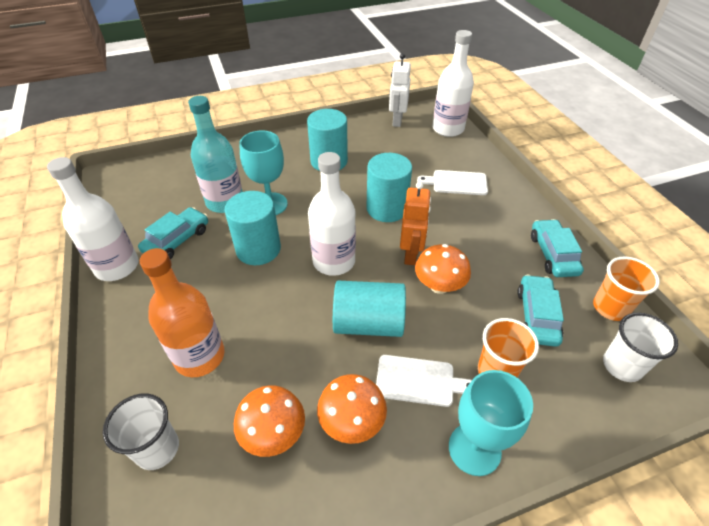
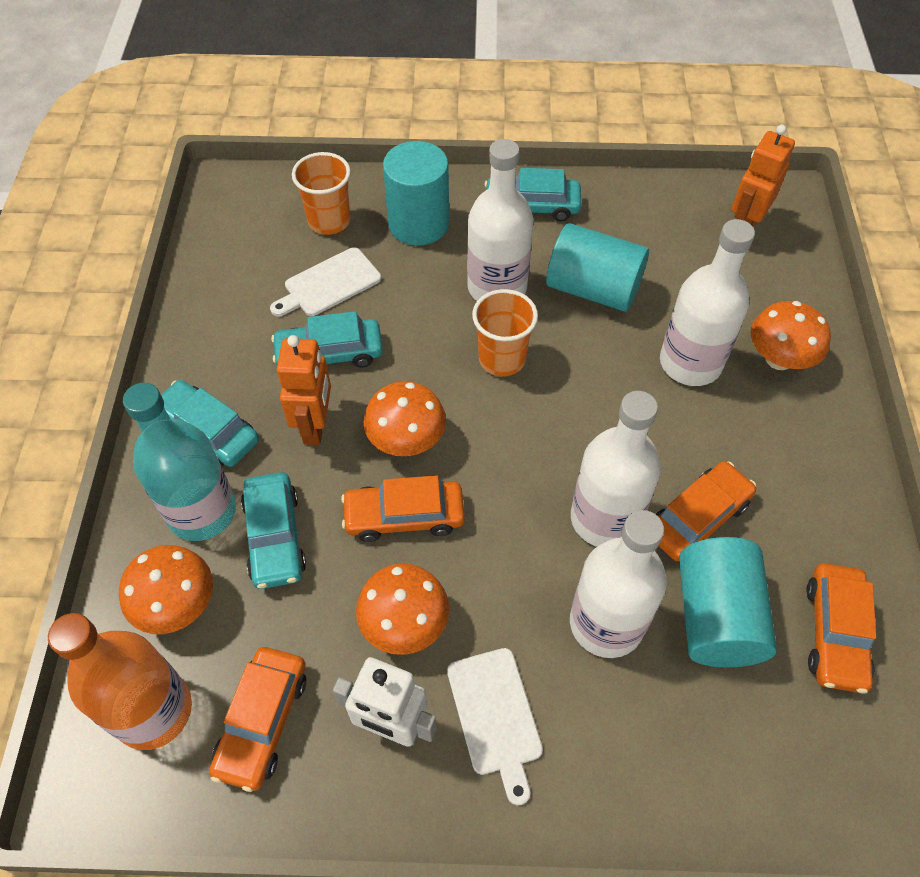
orange car: none = 0 -> [209,647,306,792] [341,475,465,542] [656,461,756,562] [806,563,876,693] = 4
orange mushroom: [234,385,305,457] [317,374,387,444] [415,244,471,294] = 3 -> [119,545,213,634] [356,563,449,655] [363,381,446,456] [751,301,831,370] = 4
orange robot: [400,182,431,265] = 1 -> [277,335,331,445] [731,125,795,226] = 2
turquoise car: [138,207,208,259] [517,274,564,347] [531,219,584,277] = 3 -> [161,380,259,467] [241,472,306,589] [271,311,383,367] [485,168,581,222] = 4
turquoise cylinder: [225,191,281,265] [307,109,348,171] [333,281,406,337] [366,153,412,222] = 4 -> [383,141,449,246] [546,223,649,312] [679,537,777,667] = 3
turquoise goblet: [239,130,288,215] [449,370,533,476] = 2 -> none = 0
white bottle: [47,157,139,281] [308,152,356,276] [432,30,474,137] = 3 -> [467,139,534,301] [570,510,667,658] [571,391,661,547] [660,219,755,386] = 4
white cup: [103,393,179,470] [603,312,678,382] = 2 -> none = 0

